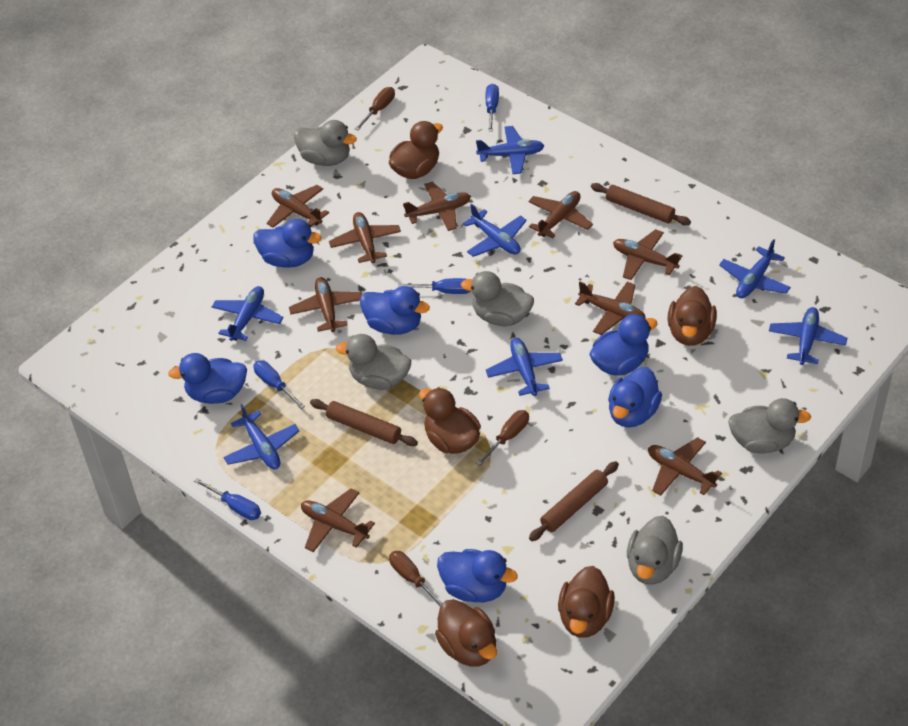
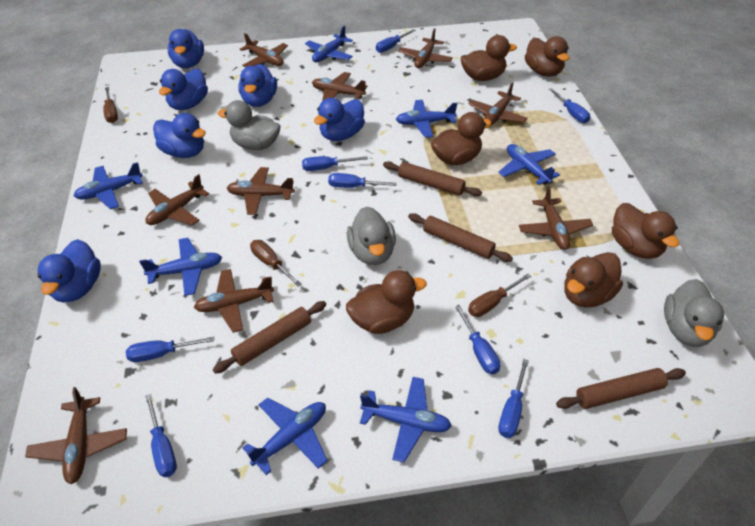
blue screwdriver: [194,478,261,520] [253,360,305,409] [398,278,470,294] [486,84,499,132] = 4 -> [126,337,214,362] [145,394,177,477] [302,156,368,171] [328,173,397,188] [376,29,416,53] [455,305,500,374] [498,359,529,438] [549,88,590,123] = 8
brown duck: [389,121,443,179] [419,387,481,454] [435,599,497,666] [558,566,615,638] [668,286,717,346] = 5 -> [346,270,427,334] [431,112,492,165] [461,35,517,81] [525,36,569,77] [564,252,623,308] [612,203,679,259] = 6
brown rolling pin: [310,399,418,446] [529,461,619,541] [591,183,691,225] = 3 -> [213,301,326,374] [383,161,482,196] [408,213,513,262] [556,368,686,409] = 4
grey duck: [294,120,357,166] [336,334,411,390] [461,271,534,326] [627,516,683,585] [728,398,811,454] = 5 -> [218,100,281,150] [347,207,396,265] [664,279,724,347] = 3

